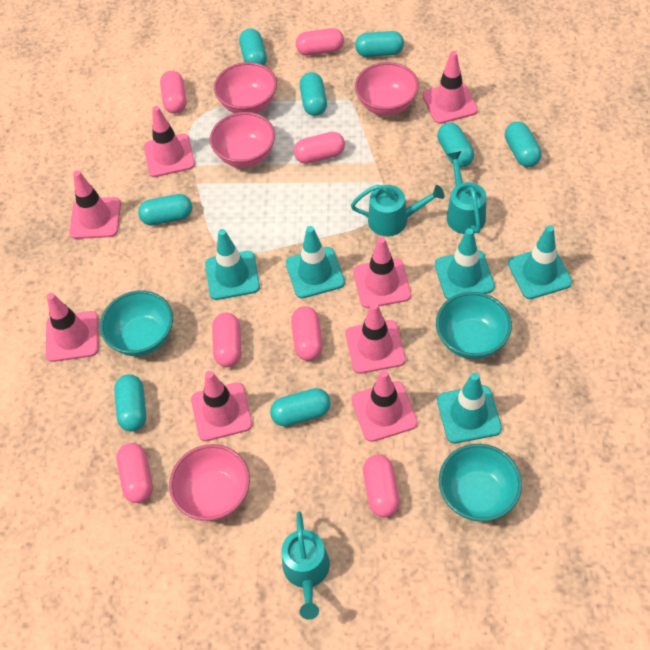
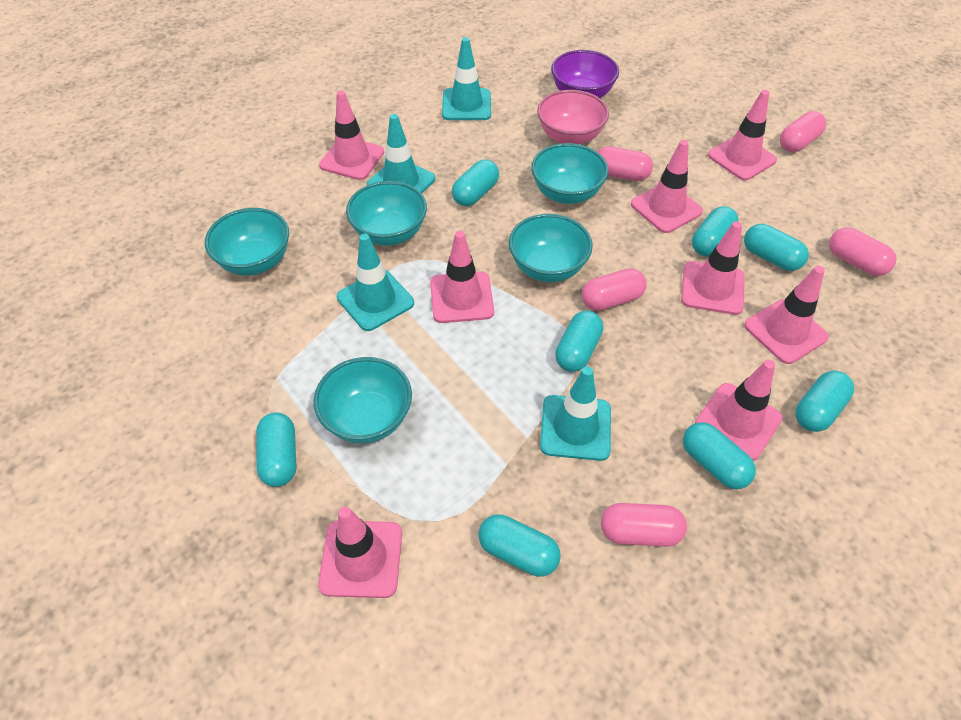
pink bowl: [169,444,250,521] [210,112,275,168] [214,62,277,113] [355,62,419,116] = 4 -> [537,90,609,144] = 1
pink capsule: [116,443,153,503] [160,71,186,114] [212,313,241,367] [291,306,323,361] [294,132,345,164] [296,28,344,56] [363,455,400,517] = 7 -> [582,268,647,311] [597,146,653,181] [601,503,687,547] [780,111,826,152] [829,227,896,276] = 5
purple bowl: none = 0 -> [551,50,619,98] = 1
turquoise bowl: [100,291,173,356] [436,292,512,359] [439,444,522,522] = 3 -> [205,208,289,276] [314,357,412,443] [346,181,427,246] [509,214,593,282] [531,143,608,204] = 5
turquoise traffic cone: [205,229,260,300] [286,226,345,298] [435,228,495,300] [437,373,502,443] [508,225,572,299] = 5 -> [337,234,414,331] [367,114,435,193] [442,37,491,120] [540,366,611,461] = 4
turquoise watering can: [281,511,330,620] [351,185,445,236] [447,151,486,234] = 3 -> none = 0

